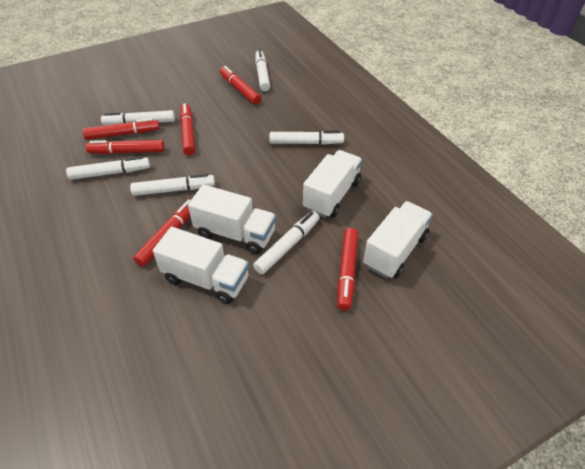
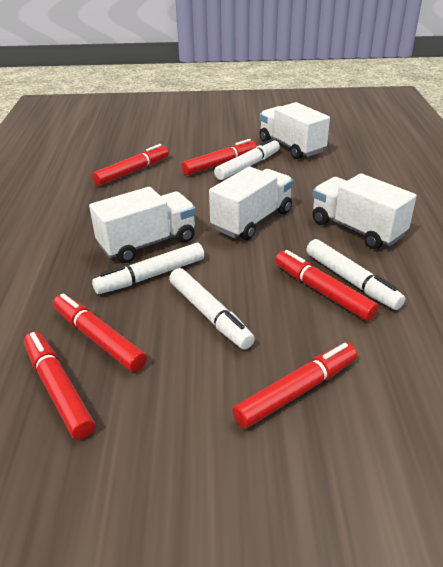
white marker: [66,156,150,180] [101,110,175,125] [130,174,215,196] [253,211,320,274] [255,50,270,91] [269,131,344,145] = 6 -> [92,243,204,294] [169,268,255,349] [214,138,280,180] [306,239,405,310] = 4

